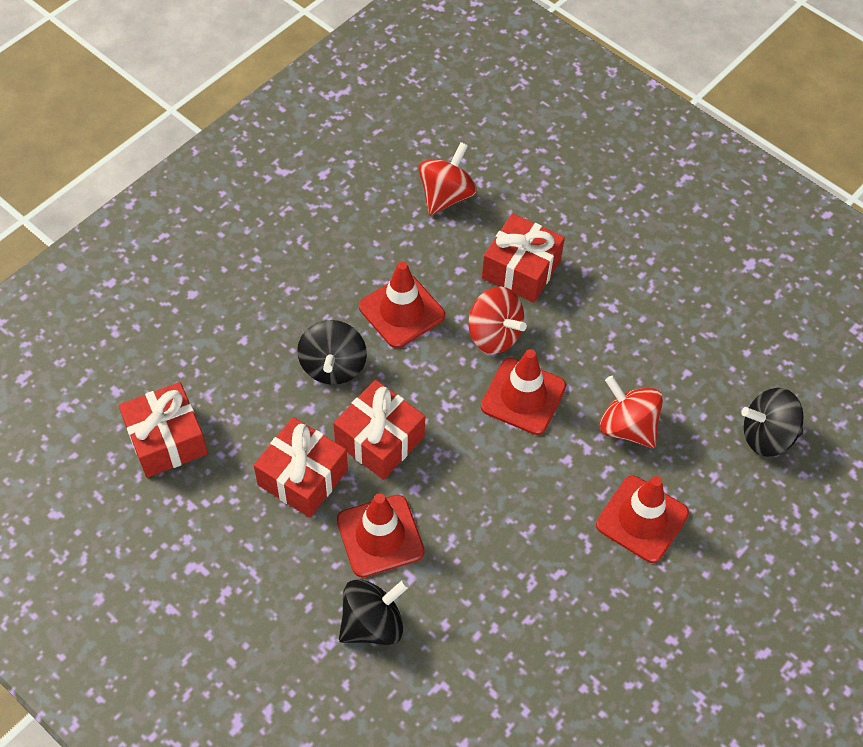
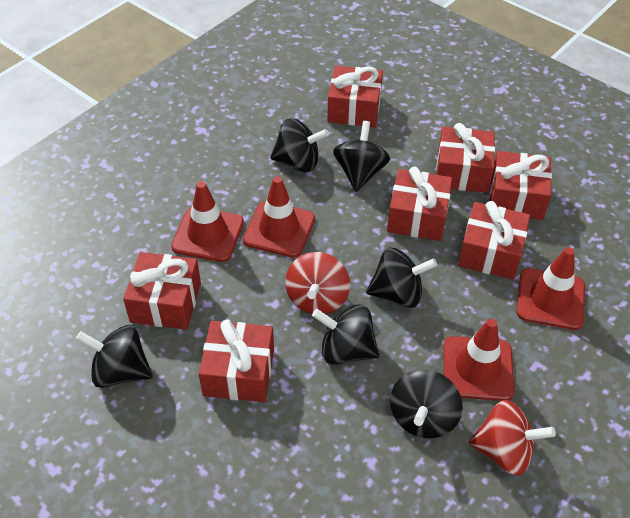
black spinning top: [297,320,367,385] [339,579,409,645] [741,388,804,457] = 3 -> [76,325,153,388] [270,118,329,172] [312,304,379,365] [333,121,390,192] [366,248,437,308] [390,370,463,438] = 6
red gift: [119,382,208,478] [254,417,348,518] [333,380,425,480] [482,213,565,303] = 4 -> [123,252,201,330] [199,319,274,402] [327,66,383,127] [387,167,452,241] [436,123,495,193] [458,201,530,280] [490,151,552,220] = 7
red spinning top: [419,142,477,216] [469,287,527,354] [600,376,663,448] = 3 -> [285,252,350,314] [468,400,556,476] = 2

